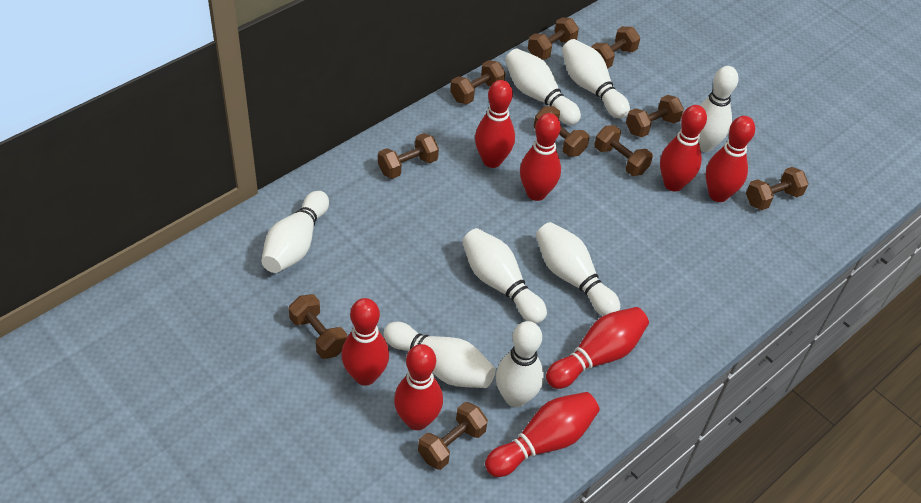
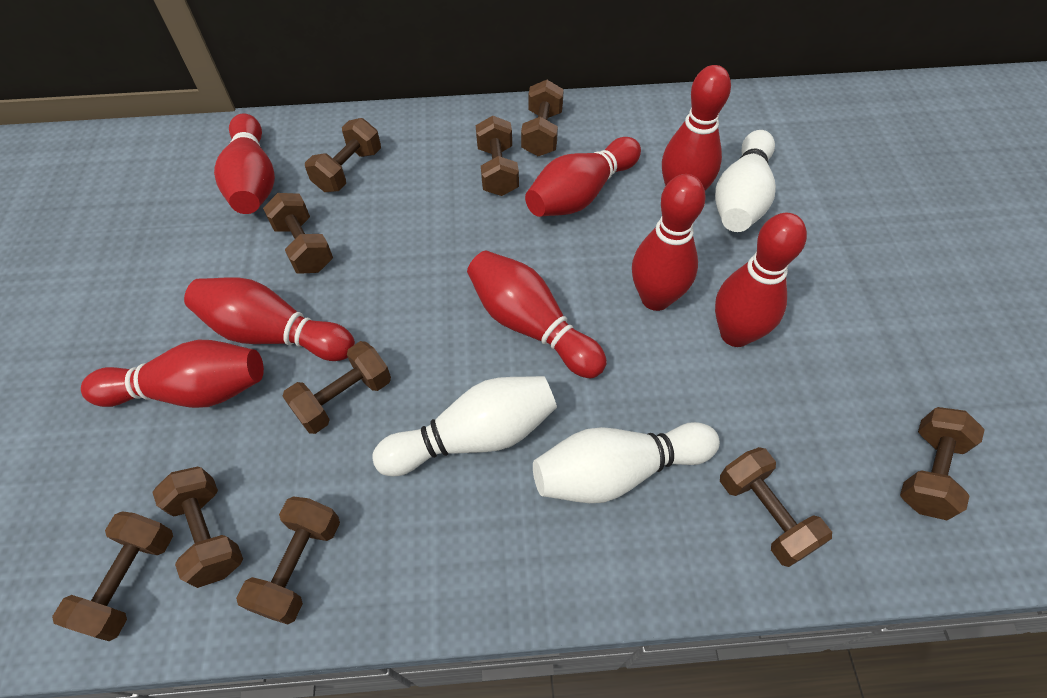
white bowling pin: [262,191,329,273] [384,322,496,388] [462,228,547,324] [496,321,544,407] [505,48,581,125] [536,222,620,316] [562,39,630,119] [699,66,739,152] = 8 -> [372,376,557,476] [533,422,720,503] [715,130,776,232] = 3

